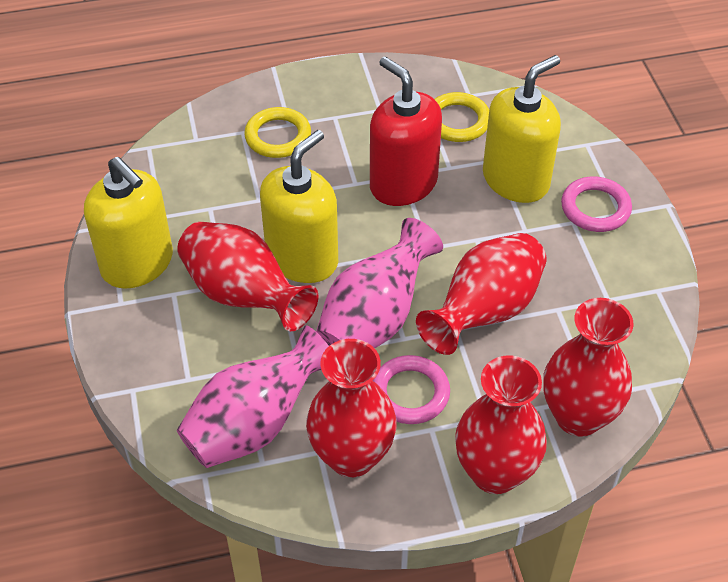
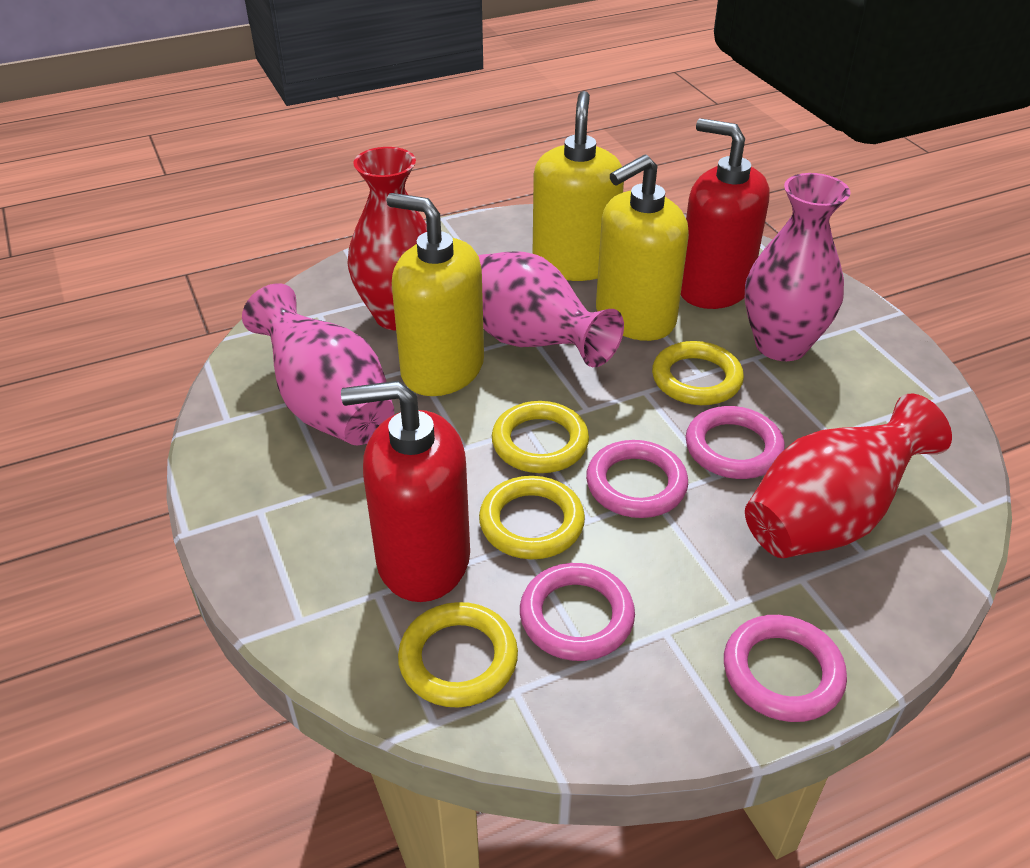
pink ring: [372,355,450,424] [561,177,632,232] = 2 -> [520,563,635,661] [586,440,688,518] [686,406,785,479] [724,615,847,722] = 4
pink vase: [177,325,329,468] [316,218,443,348] = 2 -> [242,283,394,445] [478,251,624,367] [745,173,850,361] = 3
red soap dispenser: [370,56,442,206] = 1 -> [341,381,470,602] [681,118,770,309] = 2
red vase: [177,222,319,332] [306,339,397,477] [416,233,547,355] [455,355,547,494] [543,298,633,437] = 5 -> [348,147,427,331] [745,394,952,558] = 2
yellow ring: [244,107,311,158] [434,92,489,142] = 2 -> [398,602,518,708] [479,476,585,559] [492,401,589,473] [652,341,744,405] = 4

